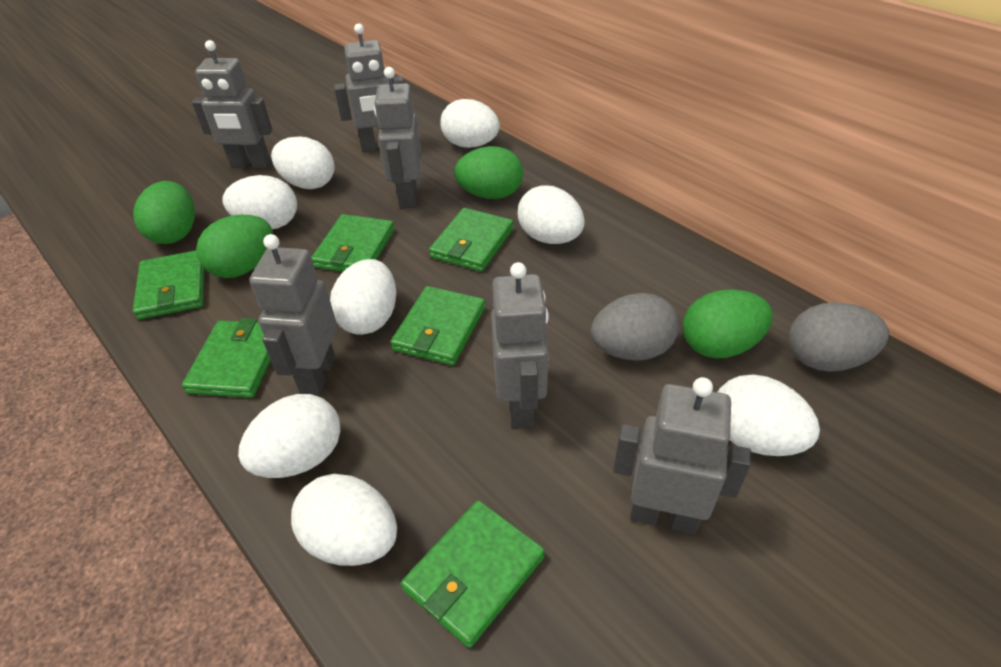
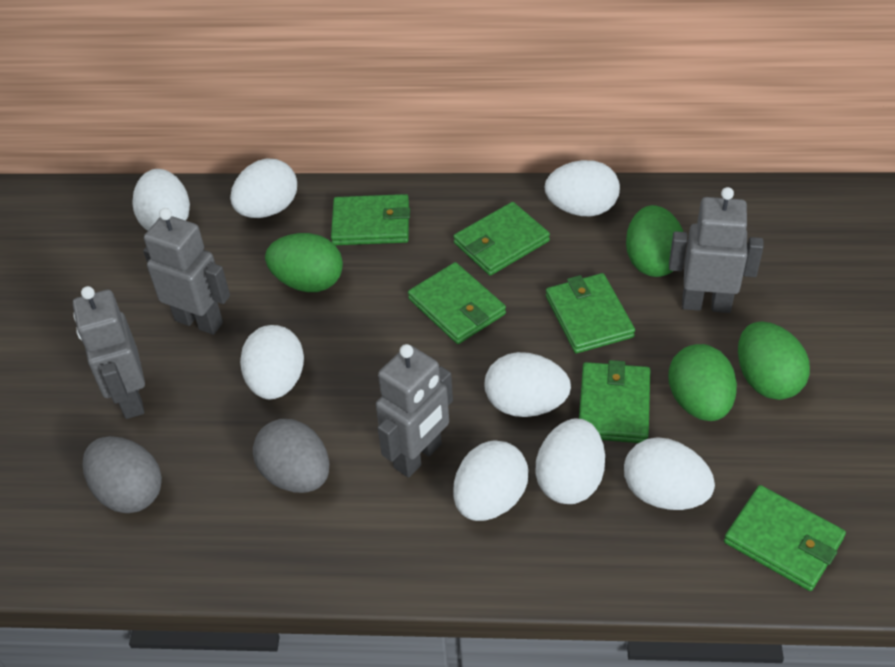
grey robot: [192,40,272,168] [249,234,337,396] [334,23,404,153] [374,67,422,209] [491,262,549,428] [613,377,752,534] = 6 -> [73,286,145,419] [143,208,230,335] [376,344,453,478] [669,187,764,313] = 4

